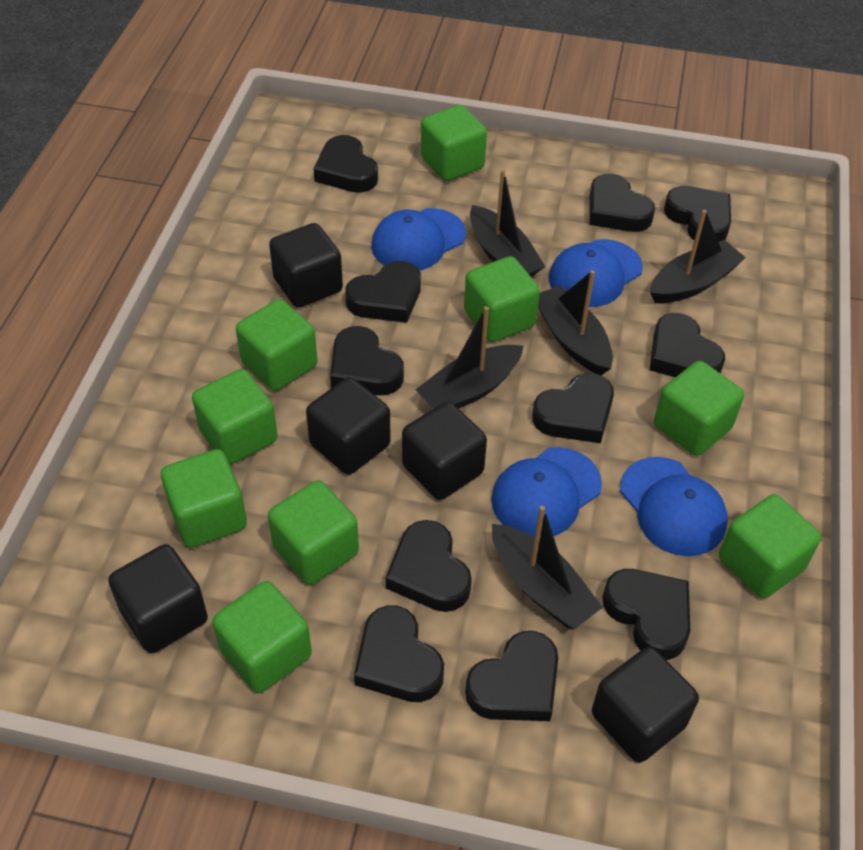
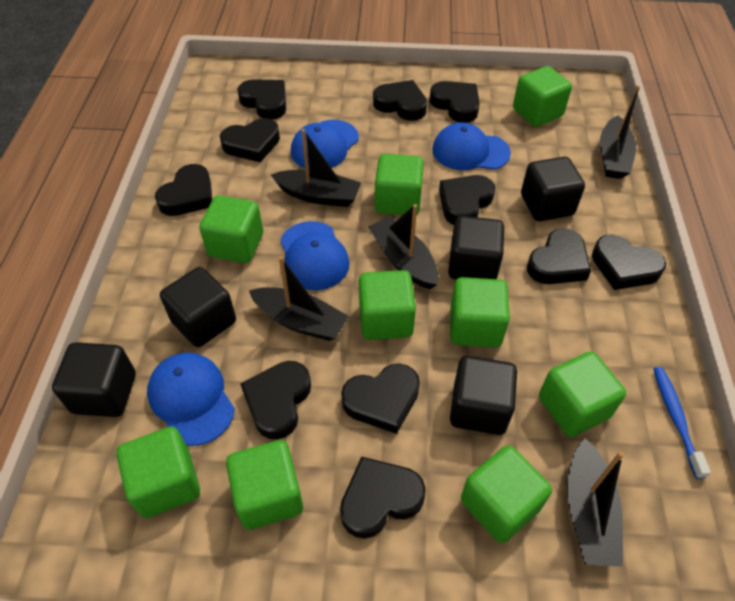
blue toothbrush: none = 0 -> [654,367,711,479] = 1

